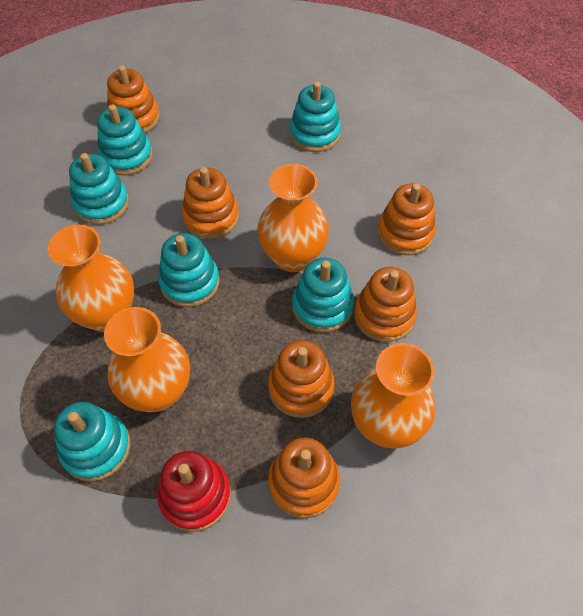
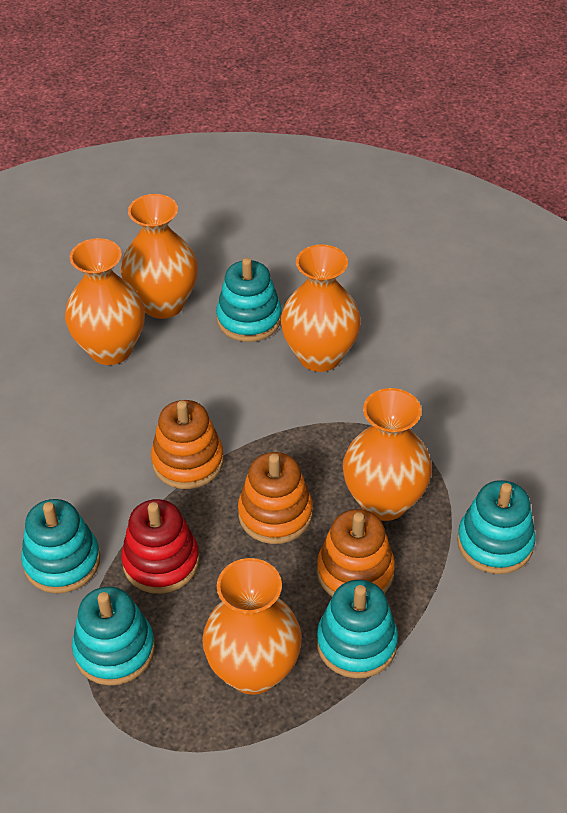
orange stacking toy: [107,65,160,133] [182,167,239,239] [268,340,335,418] [268,438,340,518] [354,267,417,342] [377,183,436,255] = 6 -> [151,400,224,489] [238,452,313,544] [317,509,395,596] = 3
orange vase: [48,225,134,332] [104,307,190,412] [257,164,329,272] [351,343,436,448] = 4 -> [65,238,145,365] [121,194,198,319] [202,558,302,695] [281,244,361,372] [343,388,432,521] = 5
turquoise stacking toy: [54,402,131,482] [69,153,129,225] [97,104,153,175] [158,233,220,307] [290,82,341,152] [292,258,354,333] = 6 -> [21,499,100,593] [72,586,155,686] [216,258,282,342] [316,580,398,678] [457,480,536,574] = 5

